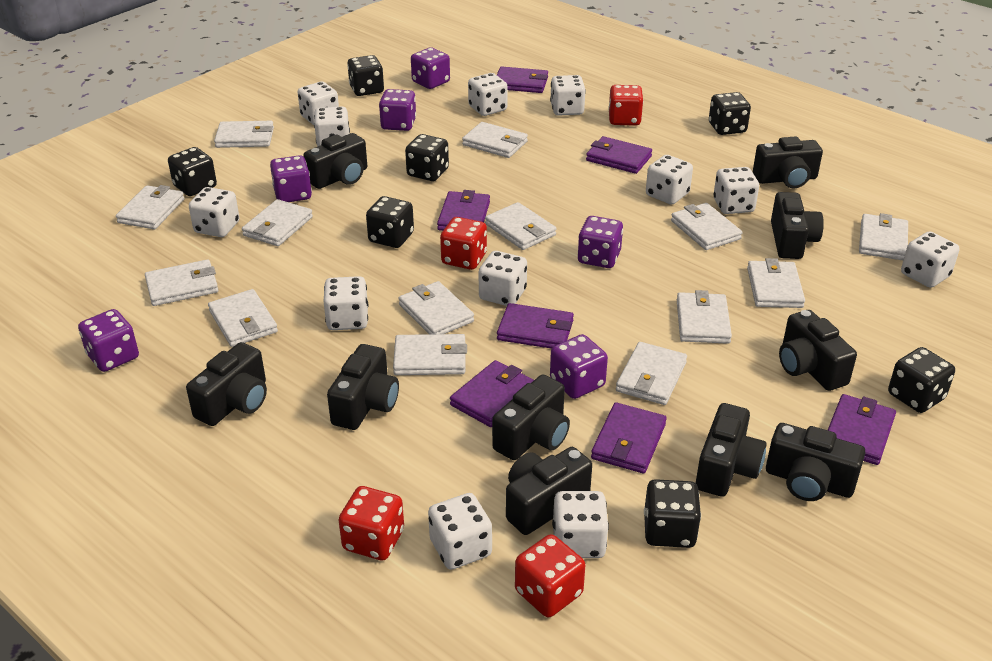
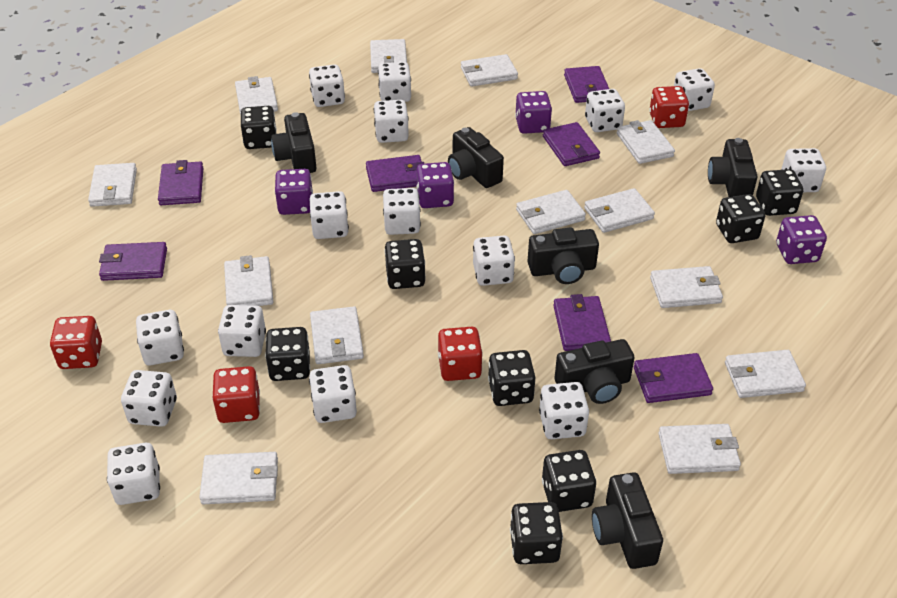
black camera: [186,342,267,426] [303,133,367,189] [327,344,399,430] [492,374,570,460] [506,447,592,535] [696,403,767,497] [753,136,823,188] [766,423,866,501] [771,192,824,259] [779,310,857,391] = 10 -> [271,112,317,173] [448,127,504,188] [527,227,599,284] [554,339,635,404] [592,472,663,569] [708,138,758,197] = 6
black dice: [168,147,217,196] [347,55,384,96] [366,196,414,248] [405,134,449,181] [644,479,701,548] [709,92,751,135] [888,347,955,413] = 7 -> [240,106,277,149] [265,327,310,381] [384,239,426,289] [488,350,536,406] [510,502,563,564] [542,450,596,512] [716,194,765,243] [756,169,803,216] = 8
purple dice: [78,309,139,372] [270,155,312,202] [379,89,416,131] [411,47,450,89] [550,334,608,399] [578,216,623,268] = 6 -> [275,169,313,215] [416,162,454,208] [515,91,552,134] [776,215,827,264] = 4
white dice: [189,187,239,237] [298,81,339,125] [314,107,350,146] [323,276,368,330] [428,493,492,570] [468,73,508,116] [479,251,527,306] [550,75,586,116] [552,491,609,558] [646,155,693,204] [713,167,759,214] [901,231,960,288] = 12 -> [107,443,160,505] [121,370,177,427] [136,310,184,365] [218,305,266,357] [309,64,345,107] [309,365,357,423] [310,191,349,239] [374,100,409,143] [378,62,411,102] [383,188,421,235] [473,236,515,286] [539,382,589,439] [585,89,625,132] [674,68,715,111] [781,148,826,192] = 15
white wallet: [116,185,185,229] [145,259,218,306] [208,289,278,347] [214,121,274,148] [242,199,313,246] [393,334,467,375] [399,281,474,334] [462,122,528,158] [485,202,557,250] [616,342,687,405] [671,203,742,250] [677,290,732,344] [747,258,805,308] [859,213,908,260] = 14 -> [88,163,137,207] [199,452,278,504] [224,255,273,306] [235,76,278,115] [310,306,364,364] [370,39,407,73] [461,54,518,87] [516,190,586,234] [584,188,655,233] [617,120,675,164] [650,266,723,308] [658,424,741,474] [725,350,806,398] = 13

